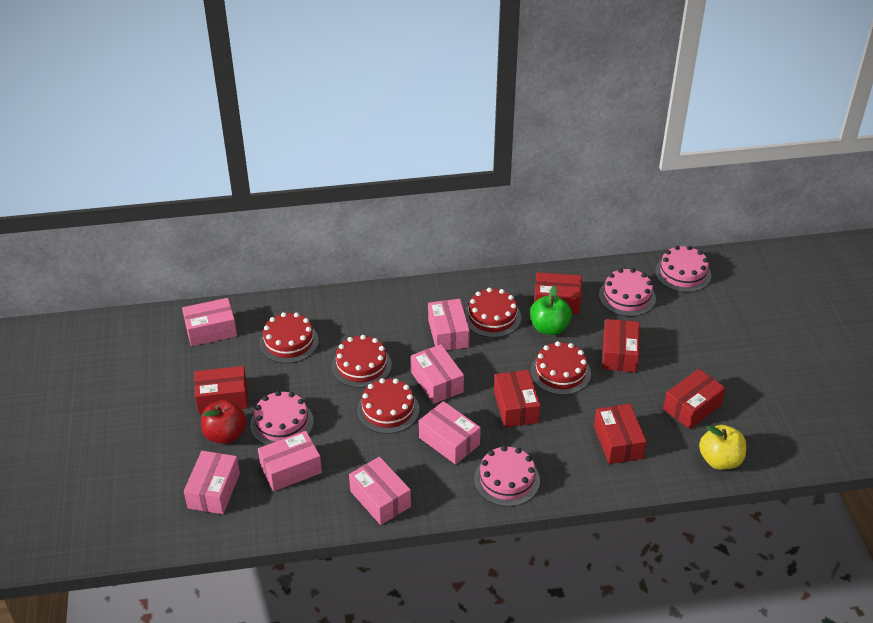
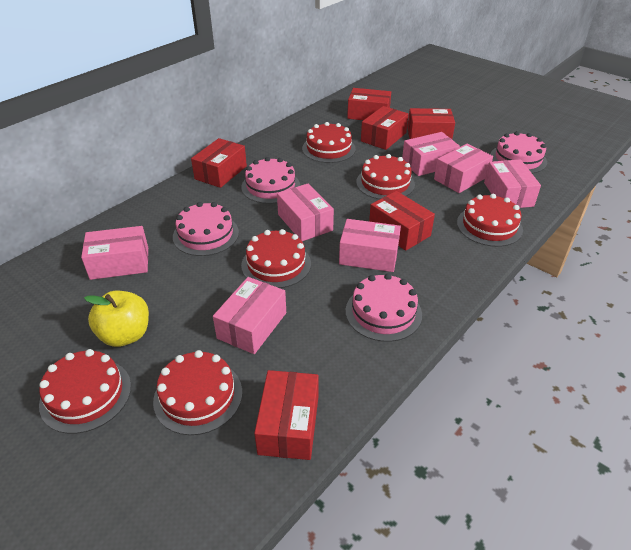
green apple: [530,285,572,335] = 1 -> none = 0
red apple: [201,400,247,444] = 1 -> none = 0
red cake: [260,312,319,363] [332,335,392,388] [357,378,419,434] [464,288,521,338] [530,341,591,395] = 5 -> [39,349,131,434] [153,350,242,435] [241,229,311,288] [302,122,356,163] [356,154,415,199] [457,194,523,247] = 6

